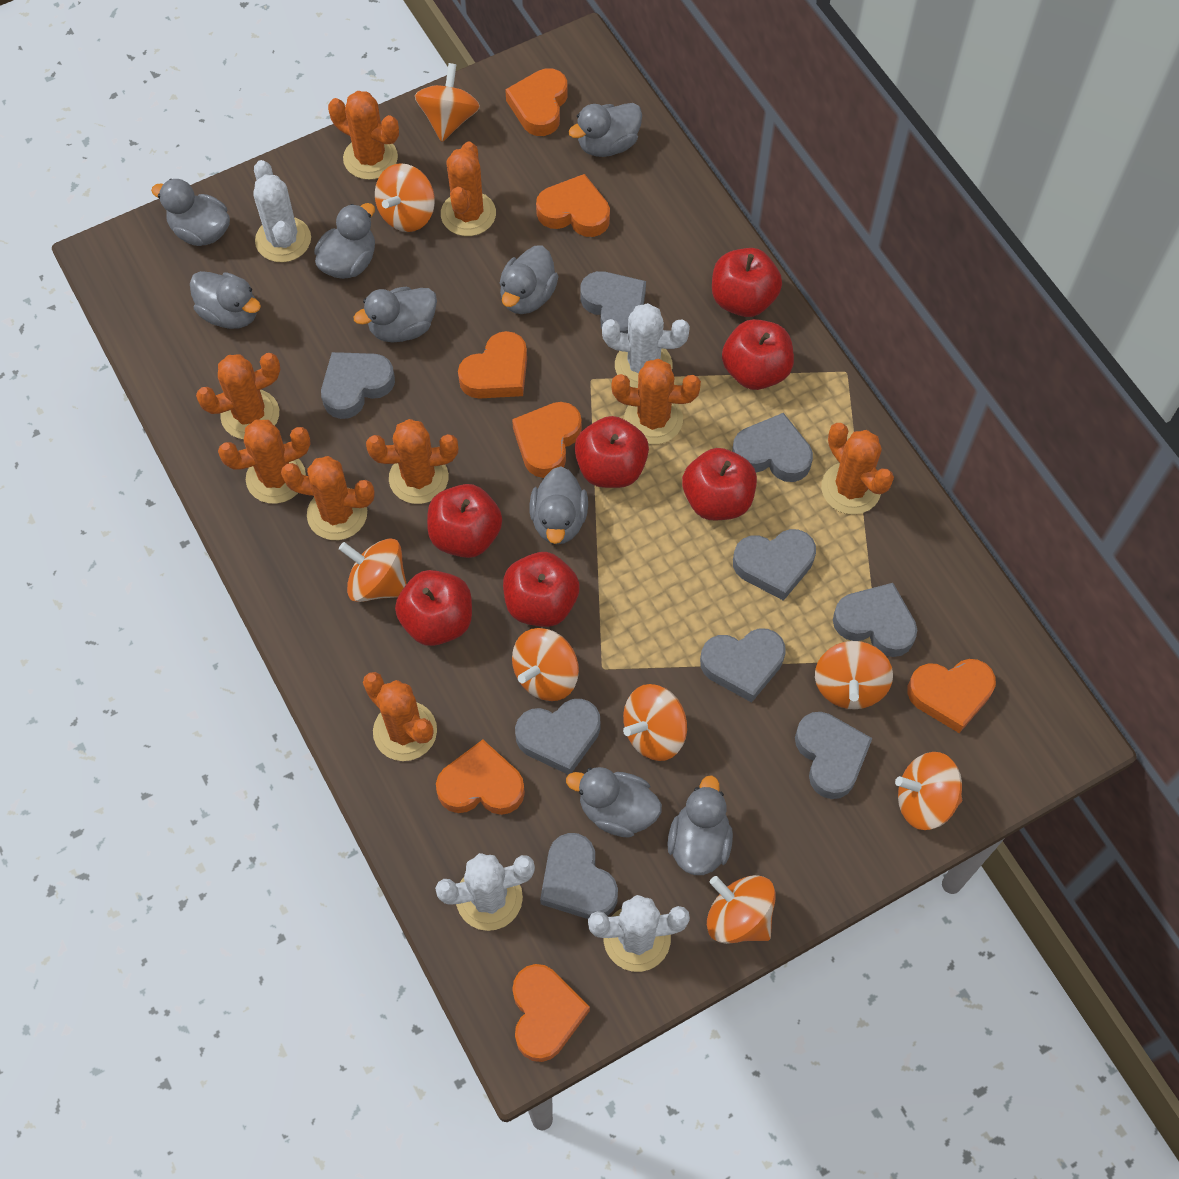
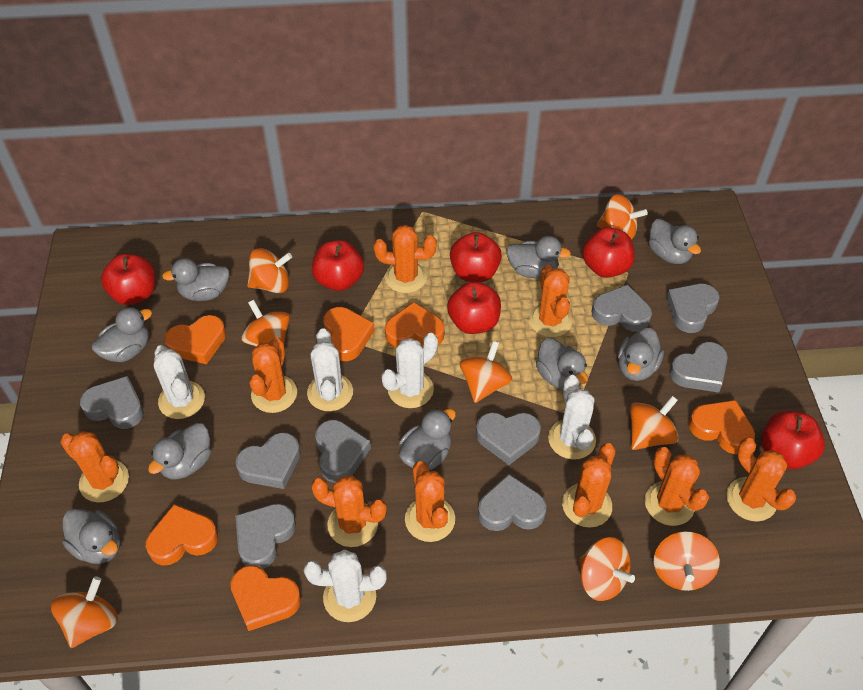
orange heart: [436,740,525,815] [458,331,527,399] [505,68,568,136] [512,402,582,478] [512,964,590,1062] [536,174,610,237] [907,659,996,733] = 7 -> [146,504,218,566] [164,315,226,364] [230,565,301,631] [323,307,375,361] [385,302,445,348] [688,400,755,454] = 6
red apple: [395,570,472,646] [427,484,502,558] [503,552,580,627] [575,416,649,488] [682,448,757,521] [712,248,782,317] [722,319,794,390] = 7 -> [101,254,156,305] [312,240,364,291] [447,282,501,334] [450,232,502,282] [582,227,635,278] [761,411,825,469] = 6
white cactus: [253,160,311,262] [435,853,535,931] [588,895,690,972] [602,303,690,388] = 4 -> [154,345,205,419] [304,550,387,622] [307,328,353,411] [382,333,438,408] [548,375,596,460] = 5

